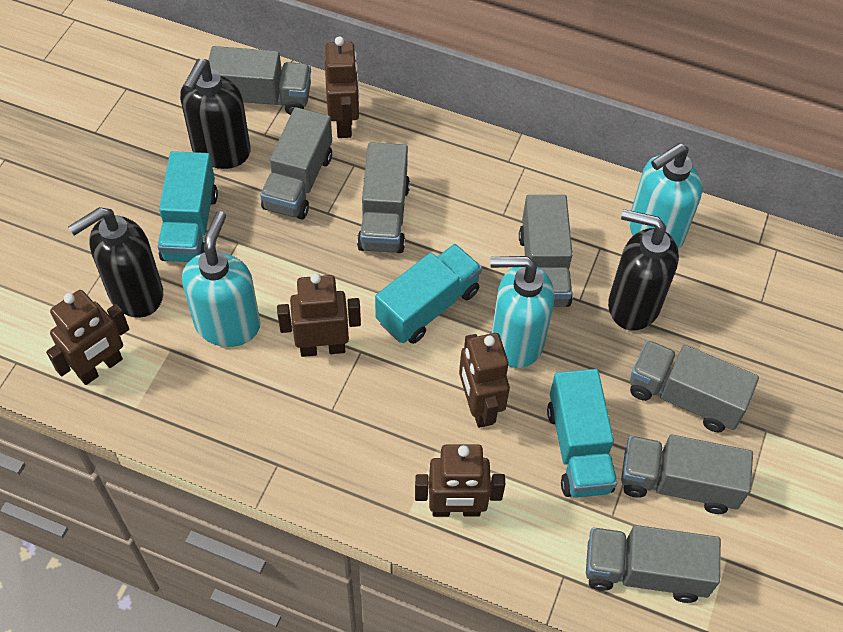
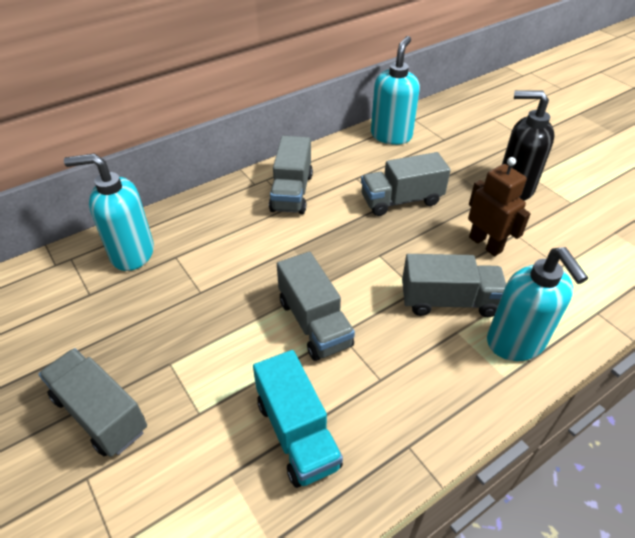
black soap dispenser: [68,207,163,318] [180,59,251,169] [608,209,679,331] = 3 -> [502,90,555,201] = 1
brown robot: [46,290,129,385] [277,273,361,357] [325,37,359,138] [415,444,505,517] [459,333,510,428] = 5 -> [468,157,531,256] = 1
grey truck: [208,46,311,115] [260,107,332,219] [357,142,410,253] [519,195,573,307] [586,525,721,603] [621,435,753,514] [630,340,759,432] = 7 -> [39,348,147,457] [269,136,313,214] [277,252,355,361] [361,152,451,216] [402,254,506,317] = 5
turquoise truck: [157,151,218,262] [375,244,482,344] [547,369,617,498] = 3 -> [253,350,343,488] = 1

